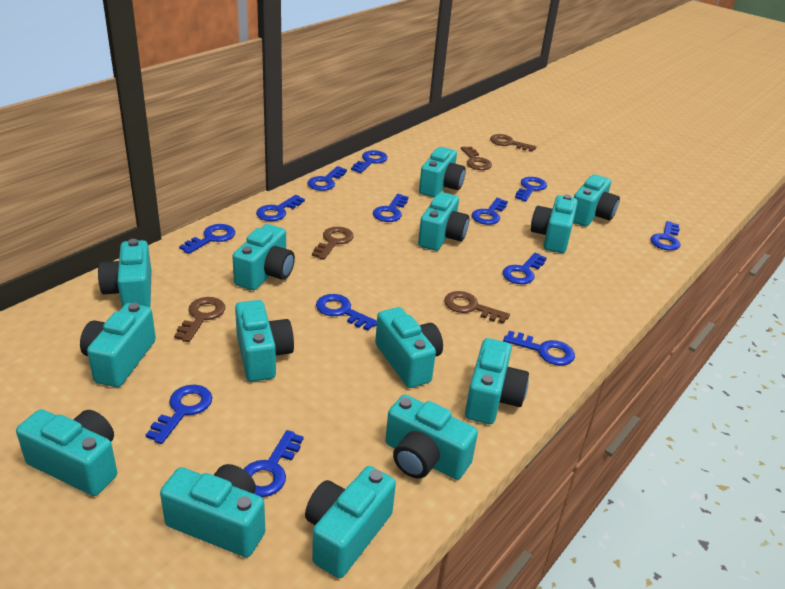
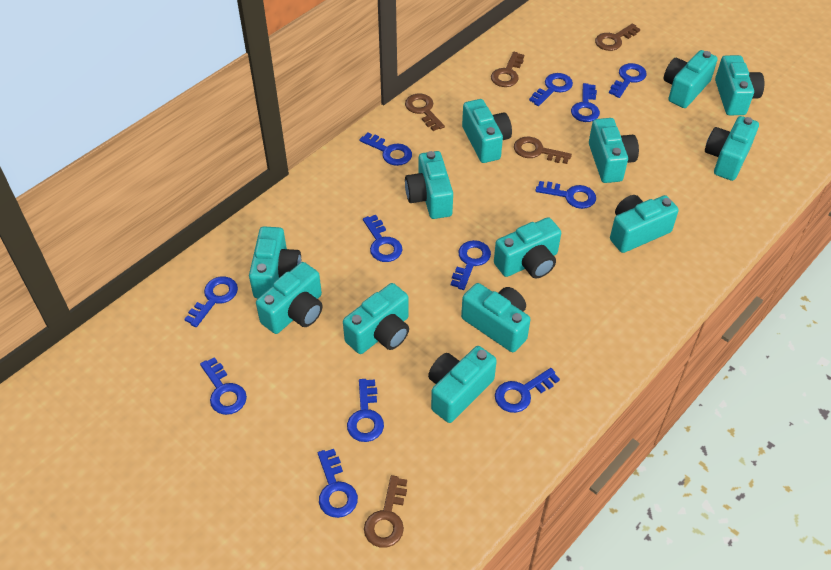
blue key: [146,385,213,444] [179,224,235,254] [243,430,303,497] [256,195,305,221] [307,166,347,191] [316,294,377,331] [351,150,388,173] [373,194,409,222] [472,198,508,225] [502,253,547,285] [503,331,575,366] [515,177,547,202] [650,221,681,251] = 13 -> [184,276,238,327] [200,357,247,415] [318,449,358,518] [347,379,384,442] [360,133,412,166] [363,215,403,262] [451,240,491,290] [495,368,560,413] [529,73,573,106] [535,181,596,209] [571,83,600,122] [609,63,647,98] = 12
turquoise camera: [16,409,117,496] [80,303,156,387] [98,239,152,307] [160,464,265,557] [232,224,295,290] [235,300,294,382] [305,466,396,578] [375,307,443,388] [385,395,478,480] [418,192,469,251] [419,147,466,198] [465,338,529,424] [531,194,578,253] [573,174,620,227] = 14 -> [249,226,301,298] [256,262,323,334] [343,283,409,354] [405,151,453,219] [428,346,497,423] [461,283,530,352] [462,99,512,163] [494,217,561,279] [589,118,639,183] [610,195,679,253] [664,50,718,108] [705,116,759,181] [715,55,764,115] = 13

